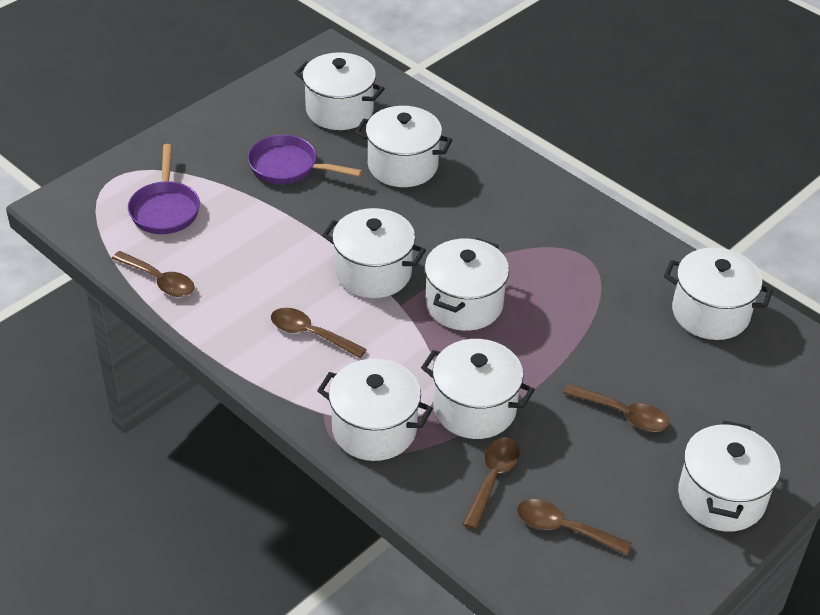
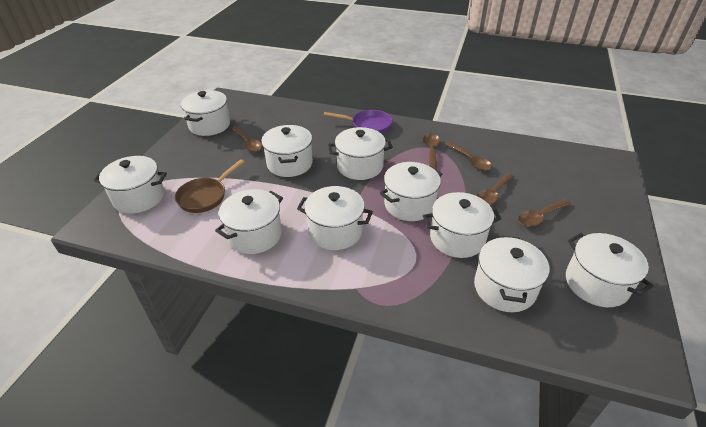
brown pan: none = 0 -> [175,159,244,213] = 1
purple pan: [128,144,200,234] [248,135,362,184] = 2 -> [324,110,392,134] = 1
white pot: [295,52,385,130] [317,359,433,461] [322,208,426,298] [355,106,452,187] [421,339,535,439] [424,238,509,331] [664,248,773,340] [678,421,781,531] = 8 -> [93,156,167,214] [181,90,230,136] [215,189,283,254] [261,125,313,177] [297,186,373,250] [328,127,393,180] [380,162,442,221] [423,192,501,258] [474,235,549,312] [566,233,654,307] = 10

